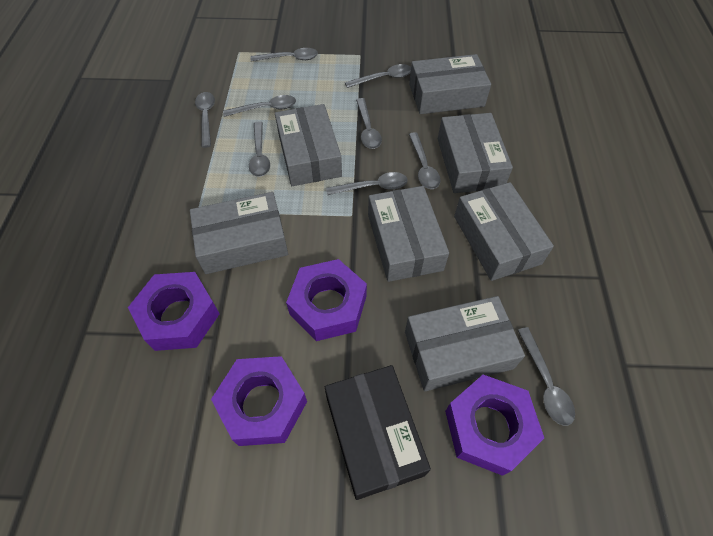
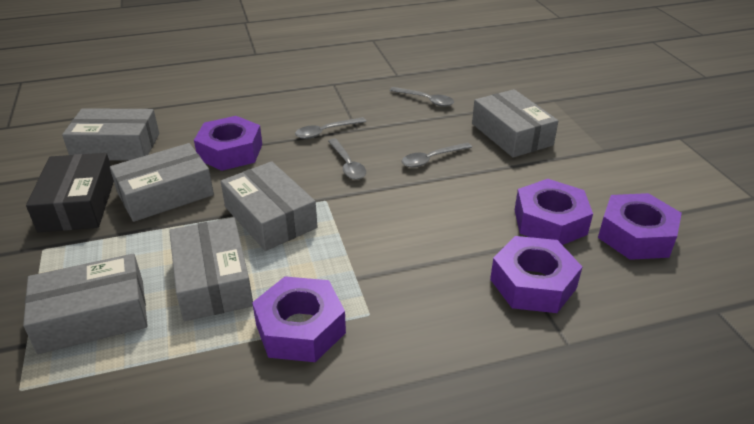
grey box: [190,192,288,274] [275,104,342,186] [368,186,449,282] [405,296,525,391] [409,54,491,114] [438,113,513,193] [454,182,554,281] = 7 -> [23,253,148,354] [62,108,159,161] [110,143,214,222] [169,217,253,321] [221,161,317,251] [472,89,558,158] = 6
grey spoon: [195,92,215,148] [223,95,296,117] [249,121,270,177] [250,48,318,62] [326,172,408,195] [345,64,411,88] [356,98,382,149] [409,132,441,189] [518,327,575,426] = 9 -> [295,117,366,139] [328,138,366,180] [389,87,454,107] [402,143,472,167] = 4
purple nut: [128,272,220,351] [211,356,307,446] [286,259,367,341] [445,375,544,476] = 4 -> [194,116,262,171] [252,276,346,362] [490,236,582,313] [515,179,593,245] [598,193,682,260] = 5

